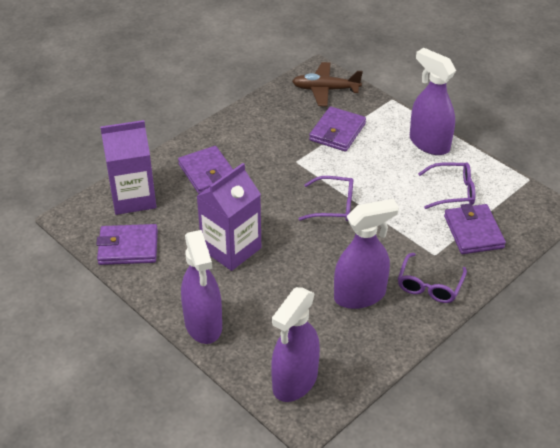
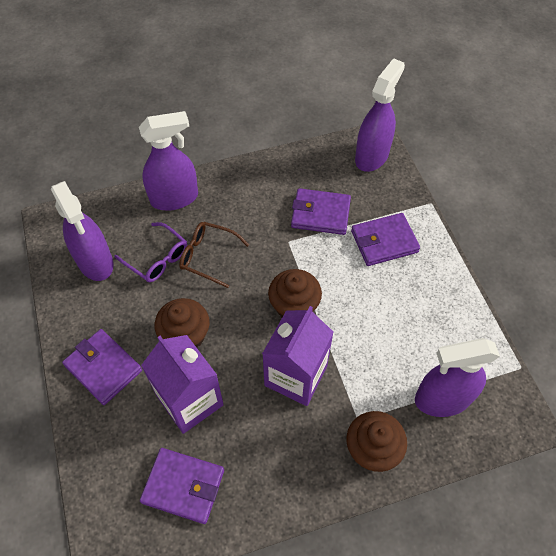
brown cupcake: none = 0 -> [155,298,210,348] [268,269,322,318] [346,411,407,472] = 3
brown glasses: none = 0 -> [179,222,249,288] = 1
brown plane: [292,62,363,106] = 1 -> none = 0
purple glasses: [299,176,353,221] [398,253,467,303] [418,162,475,209] = 3 -> [114,222,187,282] = 1

